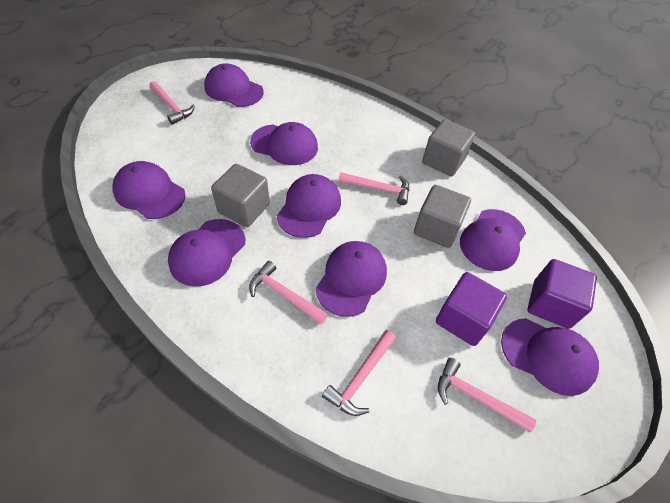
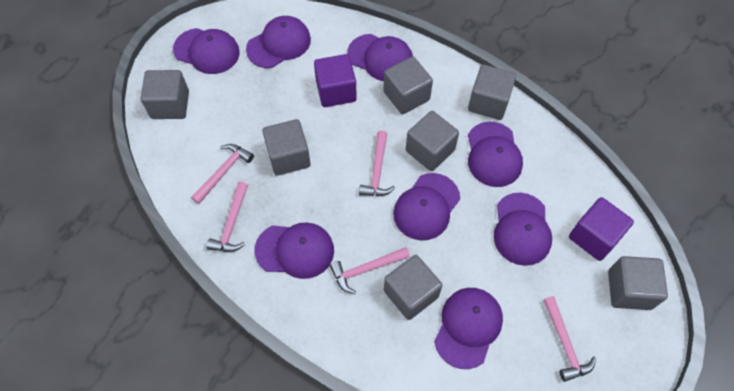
grey cube: [211,164,270,227] [414,185,471,248] [422,119,475,176] = 3 -> [141,70,189,119] [262,119,311,176] [383,56,433,114] [384,255,442,320] [406,111,459,171] [468,65,516,120] [608,256,668,310] = 7

